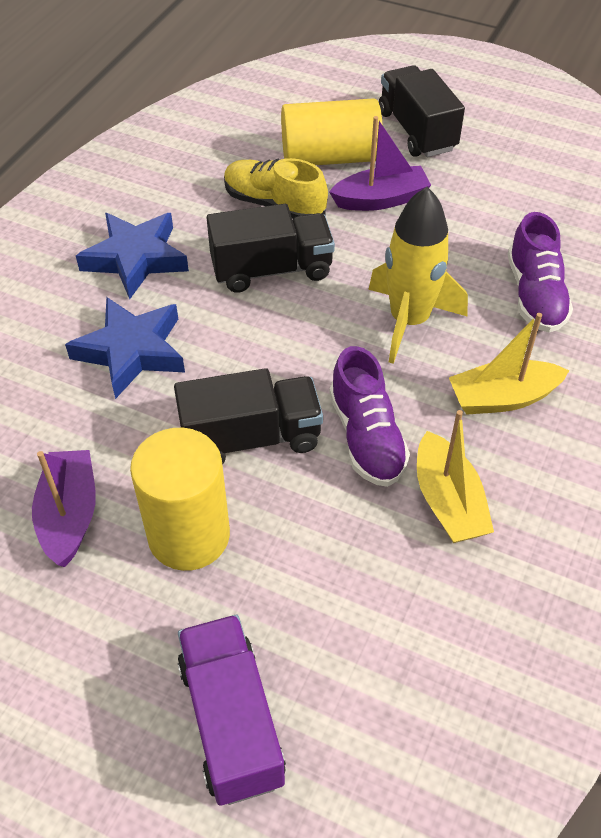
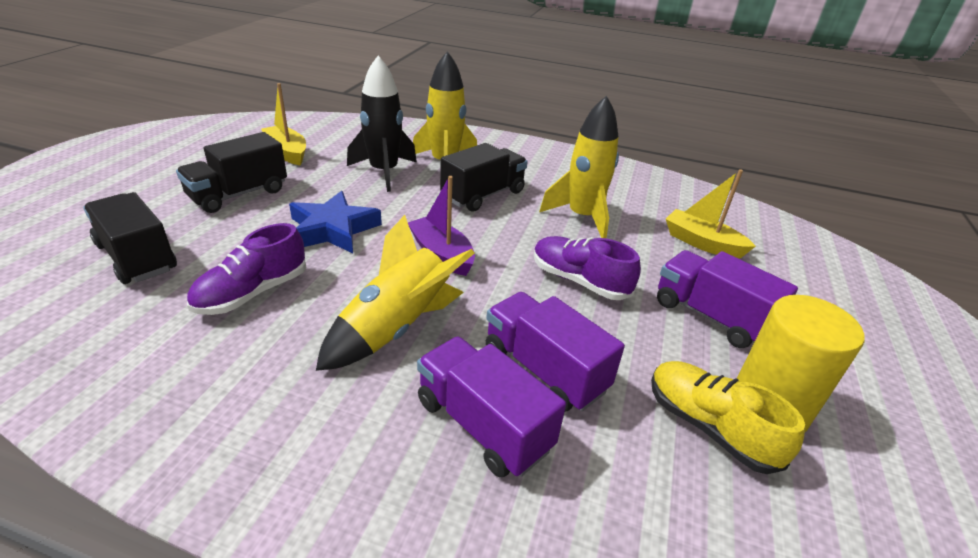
black rocket: none = 0 -> [347,56,417,192] = 1
blue star: [65,297,185,399] [76,213,189,299] = 2 -> [289,191,382,253] = 1
purple boat: [32,450,96,567] [329,116,431,211] = 2 -> [408,176,475,276] = 1
purple truck: [177,615,286,806] = 1 -> [417,337,566,478] [486,292,625,412] [657,250,798,348] = 3
yellow cylinder: [130,428,230,571] [281,98,383,165] = 2 -> [737,295,864,432] = 1
yellow rocket: [368,187,468,364] = 1 -> [316,215,474,371] [413,51,477,160] [539,96,619,238] = 3

